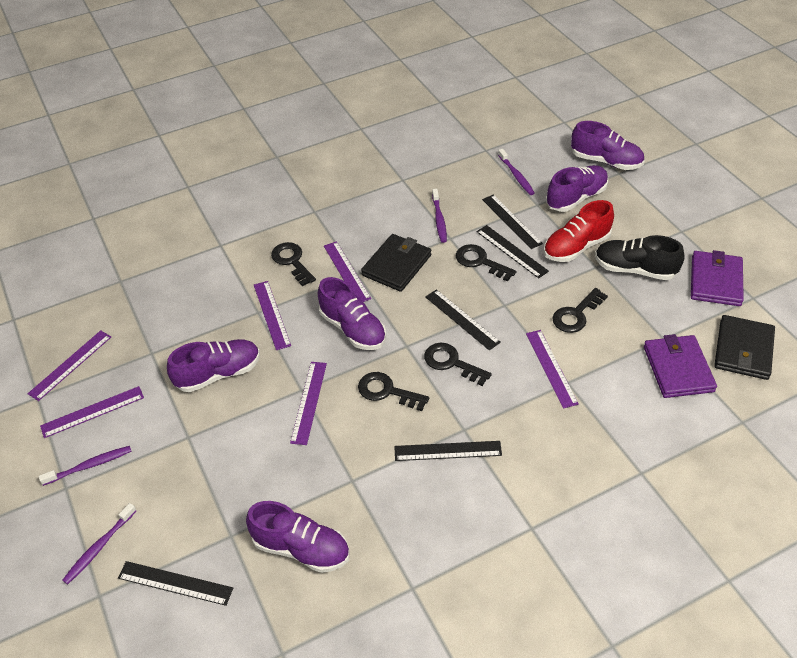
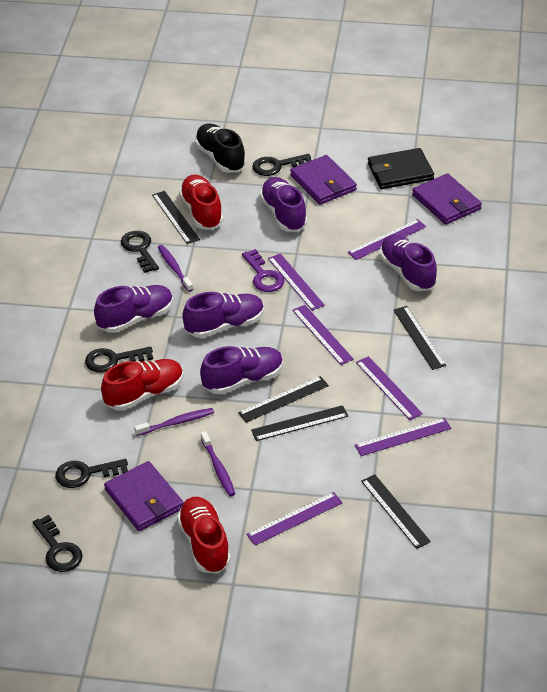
black wallet: [361,234,431,292] [714,315,775,380] = 2 -> [368,148,434,189] = 1
purple key: none = 0 -> [242,249,285,292] = 1
purple toothbrush: [39,446,132,486] [62,503,137,584] [432,189,447,243] [498,149,535,195] = 4 -> [134,408,214,436] [158,245,193,292] [201,431,235,496] = 3
purple wallet: [644,334,717,398] [691,250,744,306] = 2 -> [104,461,184,531] [290,155,357,205] [412,173,482,225] = 3
red shoe: [544,200,614,262] = 1 -> [101,359,184,410] [177,497,231,574] [179,174,223,230] = 3

